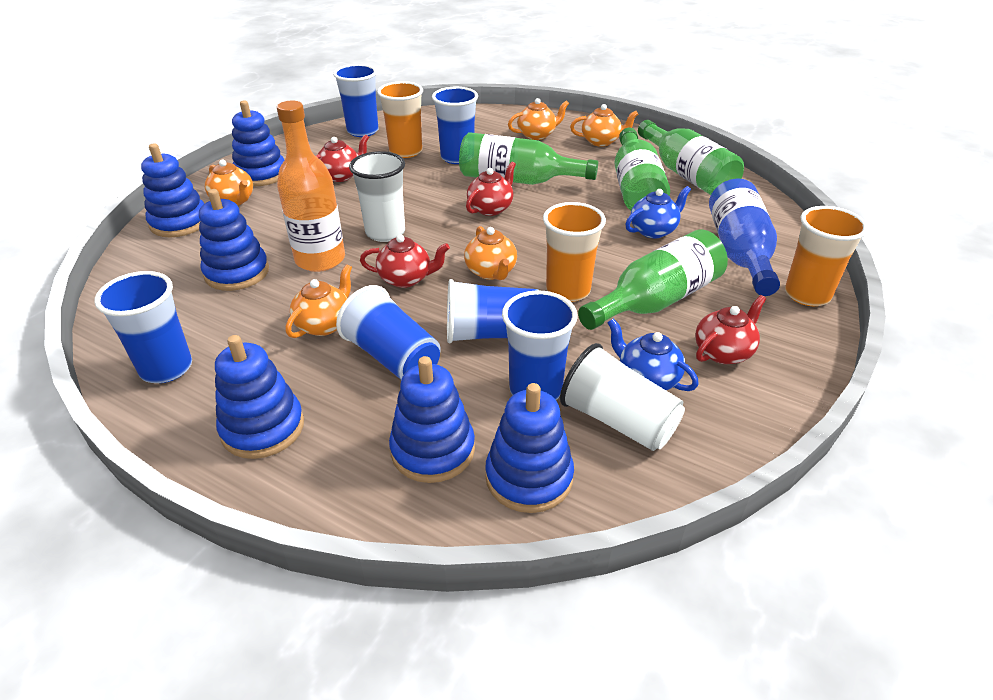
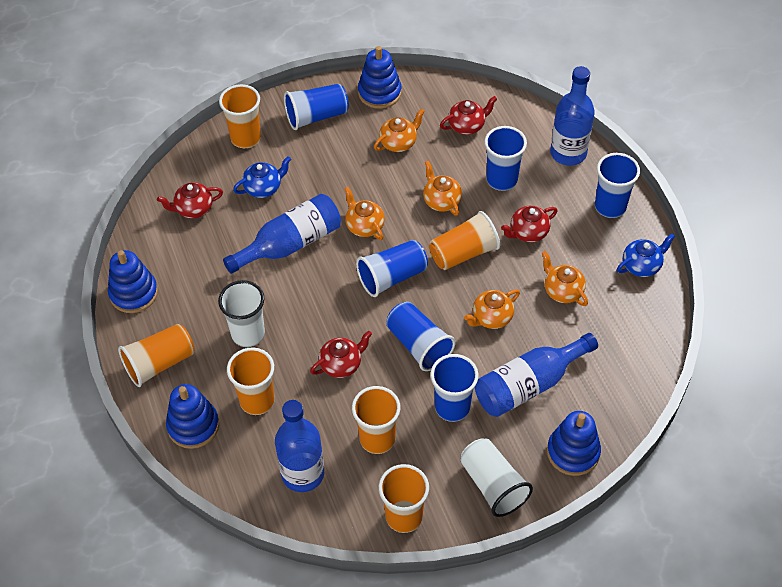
blue bottle: [709,179,780,296] = 1 -> [223,194,341,274] [275,400,324,492] [475,333,598,417] [550,66,595,166] = 4
blue stacking toy: [141,143,204,237] [199,189,269,291] [215,335,304,459] [232,100,284,186] [389,356,475,483] [485,383,574,513] = 6 -> [108,250,158,313] [166,384,219,449] [358,46,402,109] [547,411,601,476] = 4
green bottle: [459,132,598,185] [578,230,728,330] [614,128,670,210] [638,120,744,195] = 4 -> none = 0
orange bottle: [277,101,345,272] = 1 -> none = 0
orange cup: [377,81,423,158] [543,202,606,302] [785,206,868,306] = 3 -> [118,324,195,387] [219,84,261,148] [227,347,275,415] [352,386,400,454] [379,464,429,533] [429,211,500,270] = 6

